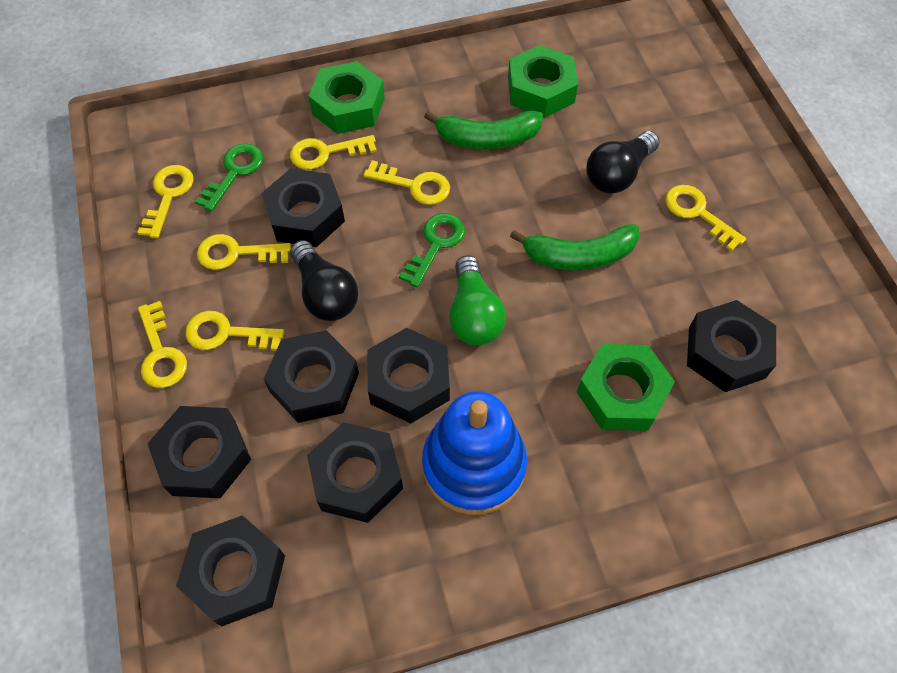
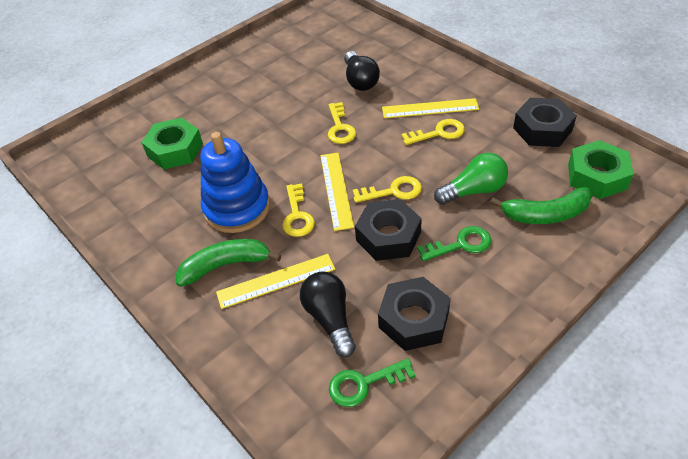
black nut: [147,406,251,498] [176,515,285,626] [261,168,345,247] [264,330,359,423] [307,422,403,523] [368,328,450,424] [687,300,776,392] = 7 -> [355,199,422,261] [378,277,451,351] [513,98,577,147] = 3
green nut: [308,61,385,134] [508,45,578,118] [577,344,675,431] = 3 -> [141,117,203,169] [568,140,634,199] = 2
yellow key: [137,165,194,238] [138,301,187,388] [185,311,284,351] [197,234,291,270] [290,135,377,170] [364,160,450,205] [665,185,746,251] = 7 -> [282,183,315,237] [328,102,356,144] [353,176,422,203] [401,119,465,145] = 4
yellow ruler: none = 0 -> [216,254,335,309] [320,153,354,231] [382,98,479,118] = 3

